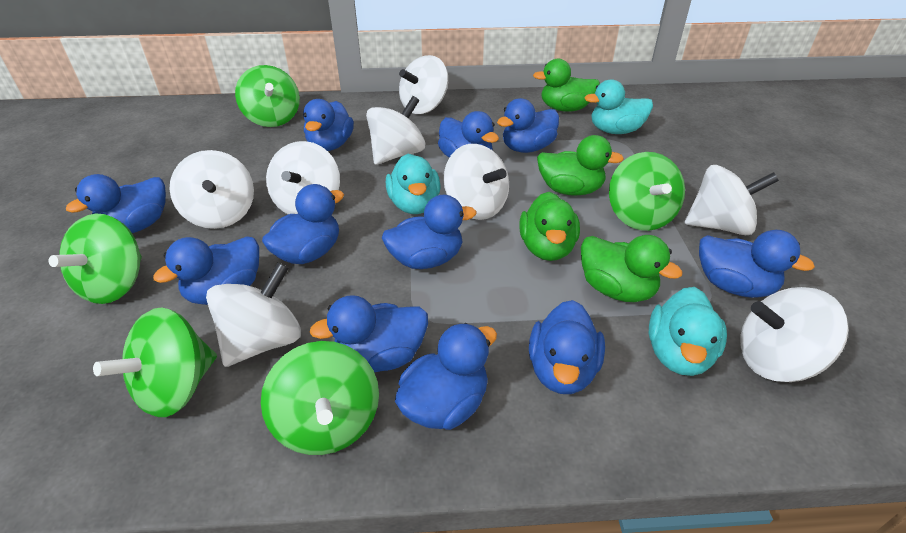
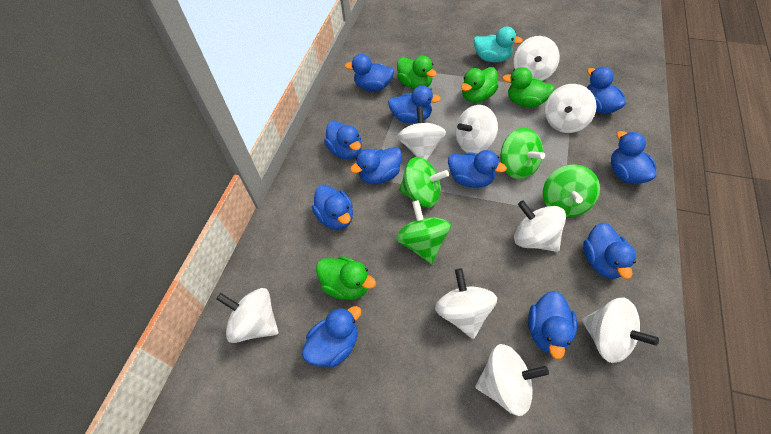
green spinning top: [48,214,142,304] [93,307,217,417] [235,65,300,127] [261,341,379,455] [609,152,685,231] = 5 -> [396,200,451,264] [399,157,449,207] [500,128,545,179] [543,164,600,217] = 4
turquoise duck: [386,154,441,214] [585,79,653,134] [649,287,727,376] = 3 -> [474,26,523,62] = 1
white spinning top: [170,150,254,229] [206,262,301,367] [266,141,340,214] [366,96,425,165] [399,55,448,114] [443,144,509,220] [684,165,779,235] [740,287,848,382] = 8 -> [216,288,278,343] [397,106,446,160] [435,268,497,339] [455,105,498,154] [475,344,549,416] [514,36,560,81] [514,200,566,252] [545,84,597,133] [582,298,659,363] = 9

